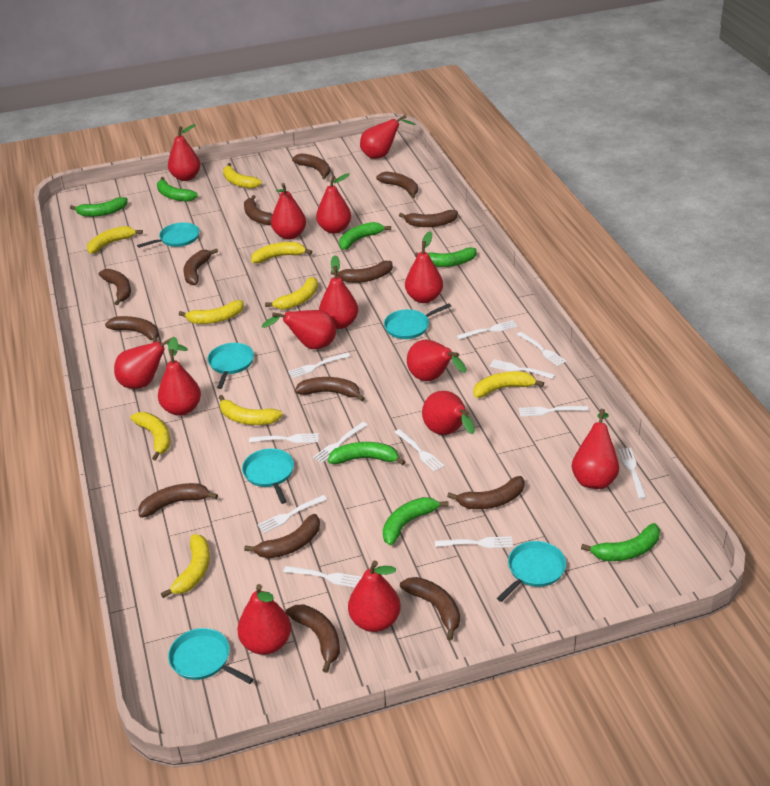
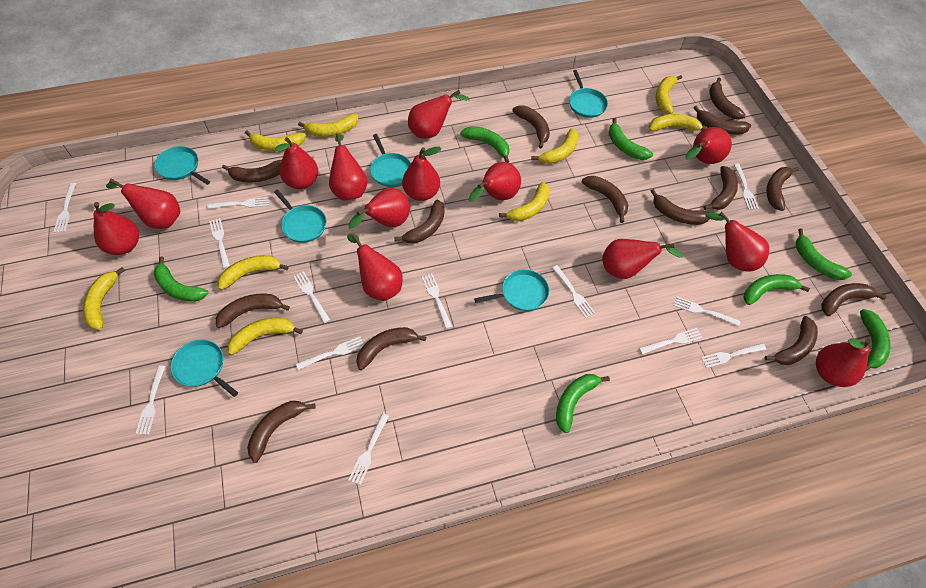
red pear: [114,338,188,389] [158,337,201,416] [168,124,201,181] [237,584,291,655] [261,310,336,349] [271,183,306,240] [316,173,351,234] [319,255,358,329] [348,560,401,632] [360,115,416,159] [405,231,443,303] [407,340,467,381] [422,391,475,435] [571,409,619,489] = 14 -> [93,202,139,255] [106,179,181,229] [275,137,318,189] [329,133,368,201] [347,233,403,301] [349,188,410,229] [402,147,442,201] [408,90,470,138] [469,162,521,202] [602,239,683,279] [686,127,732,164] [705,212,769,271] [816,338,871,387] = 13
white fork: [249,433,319,443] [258,495,327,533] [283,566,362,587] [288,353,350,378] [313,422,367,463] [394,429,445,472] [435,536,513,548] [457,320,518,339] [490,359,555,379] [517,332,567,366] [519,406,588,416] [618,448,646,499] = 12 -> [54,183,76,233] [136,365,165,435] [207,197,269,209] [209,218,230,269] [293,271,330,323] [296,337,364,370] [348,413,389,485] [422,273,452,329] [552,265,595,318] [639,328,703,354] [674,296,741,326] [701,343,766,368] [734,164,759,210] = 13

